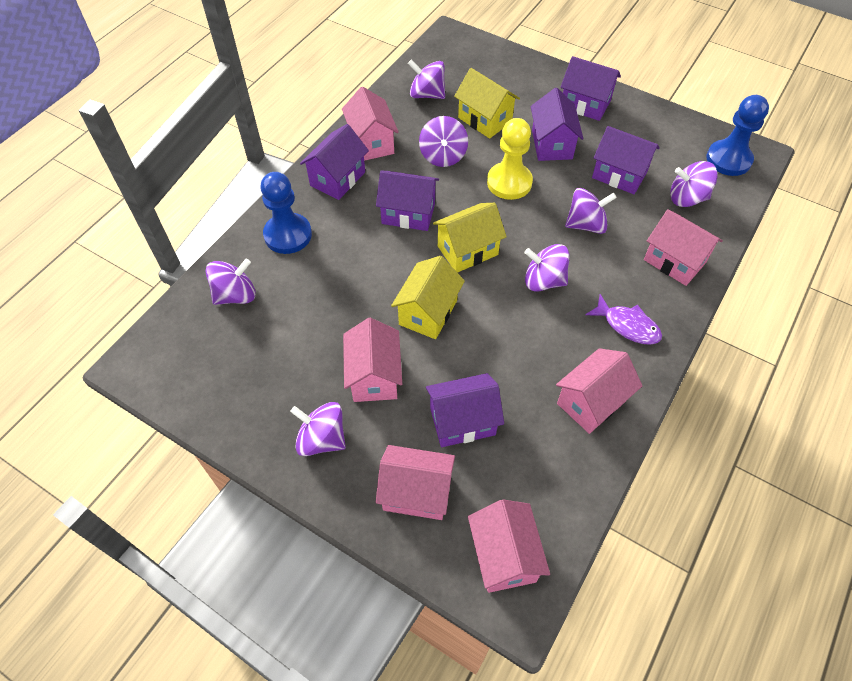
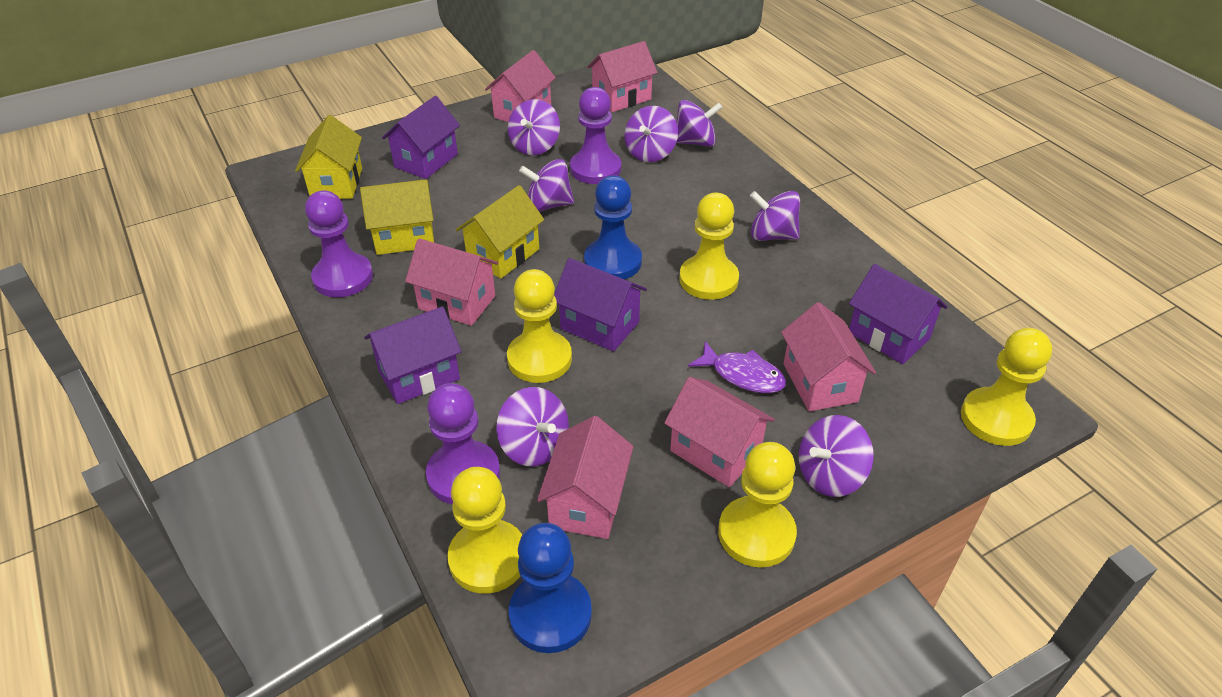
purple house: [300,124,369,200] [376,171,439,231] [426,373,504,447] [531,88,583,161] [560,56,621,121] [592,126,660,194] = 6 -> [364,306,462,404] [382,96,460,179] [554,258,647,352] [849,264,948,364] = 4
purple pawn: none = 0 -> [305,190,373,297] [426,383,500,504] [570,87,621,184] = 3
yellow pawn: [487,118,533,200] = 1 -> [447,467,522,594] [507,269,572,383] [679,193,739,300] [718,442,797,568] [961,328,1052,446] = 5

